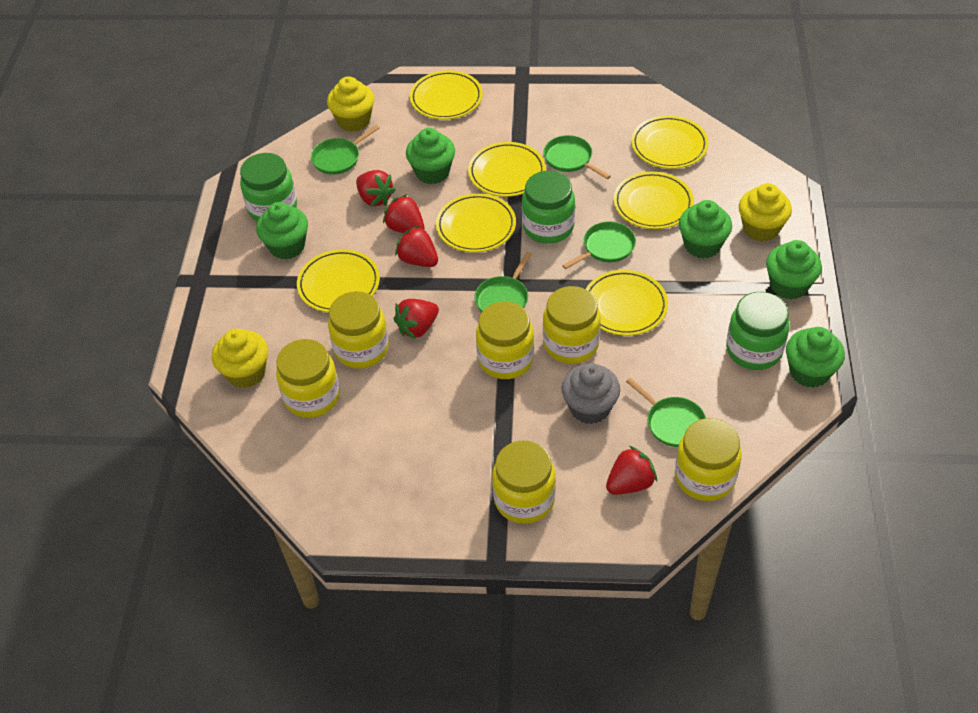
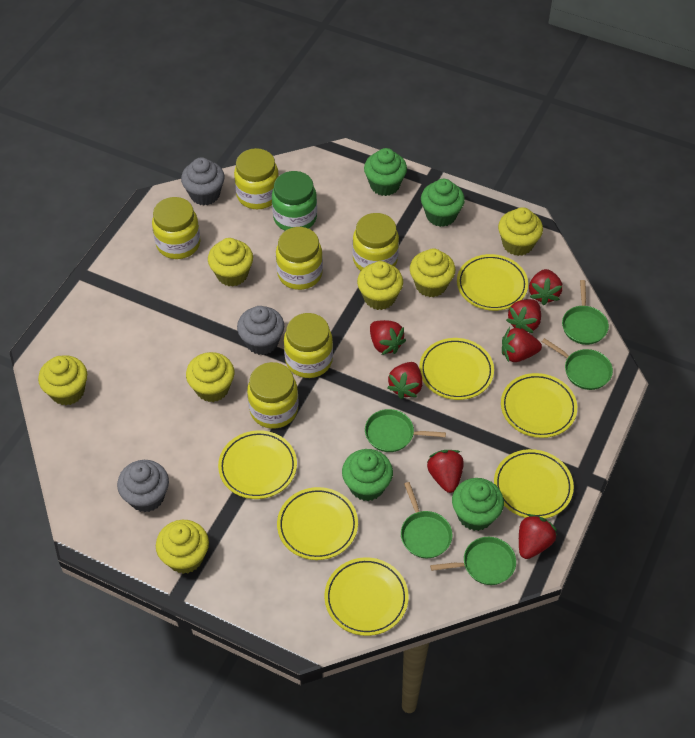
green cupcake: [256,202,308,259] [406,128,455,184] [679,200,732,258] [766,240,822,300] [786,327,845,388] = 5 -> [342,449,393,501] [364,148,407,196] [421,179,465,227] [452,478,504,531] = 4
green jar: [240,153,297,222] [522,171,575,244] [726,292,789,370] = 3 -> [272,171,317,231] = 1
grey cupcake: [562,363,620,424] = 1 -> [117,460,169,512] [181,157,225,205] [237,306,284,355] = 3
red strawberry: [356,170,396,207] [383,194,424,233] [394,299,439,339] [395,225,438,267] [606,446,657,495] = 5 -> [370,320,406,355] [387,362,423,399] [427,450,464,493] [502,327,542,362] [506,299,541,333] [519,514,557,559] [529,269,563,305] = 7
yellow cupcake: [212,329,268,388] [327,76,374,132] [739,183,792,242] = 3 -> [38,355,87,405] [156,520,209,574] [186,352,234,402] [208,238,253,286] [357,261,403,310] [410,248,455,297] [498,207,543,256] = 7

